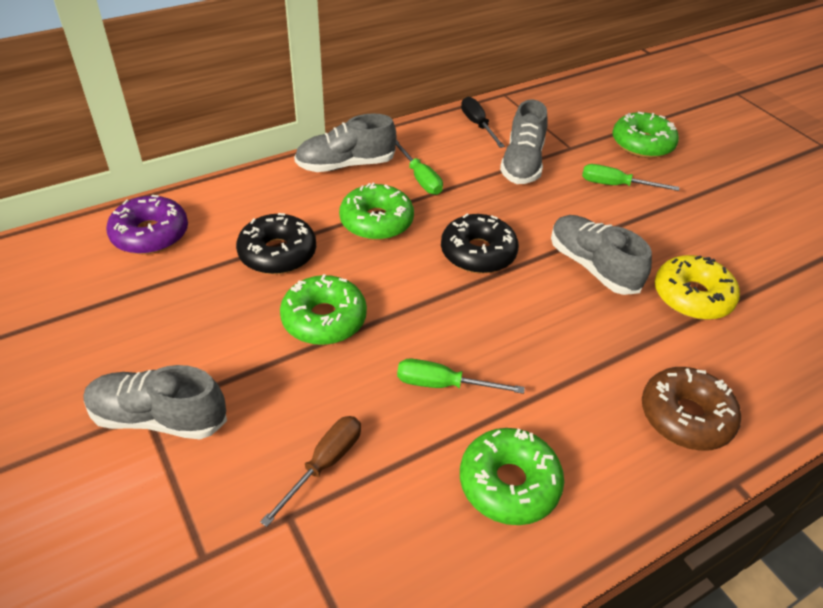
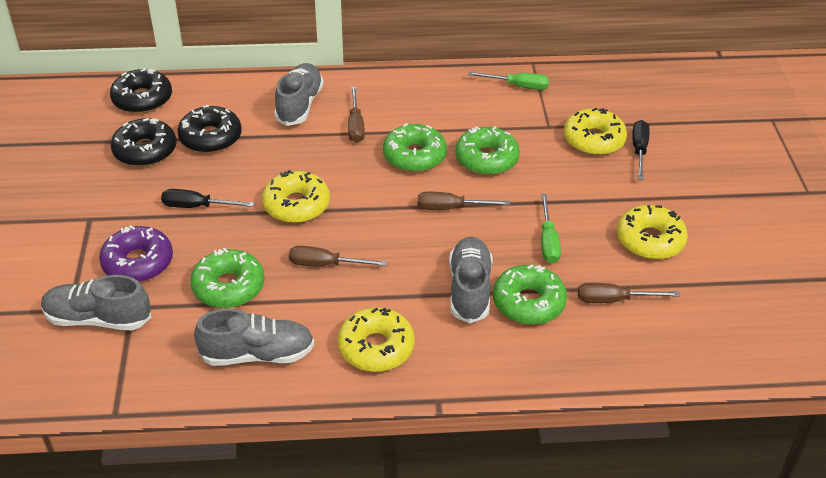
black donut: [236,213,316,274] [441,214,519,274] = 2 -> [110,68,172,113] [111,118,177,167] [177,105,242,153] = 3
black screwdriver: [461,97,505,148] = 1 -> [161,189,254,208] [632,120,649,180] = 2
brown donut: [642,367,741,451] = 1 -> none = 0
brown screwdriver: [260,416,361,527] = 1 -> [289,246,387,266] [348,87,365,143] [418,192,510,210] [578,283,680,303] = 4
green screwdriver: [396,140,443,195] [397,359,525,394] [582,164,679,191] = 3 -> [468,72,549,90] [541,194,561,264] = 2
yellow donut: [655,255,740,320] = 1 -> [262,170,330,223] [338,307,415,372] [564,108,627,155] [617,205,688,260] = 4

